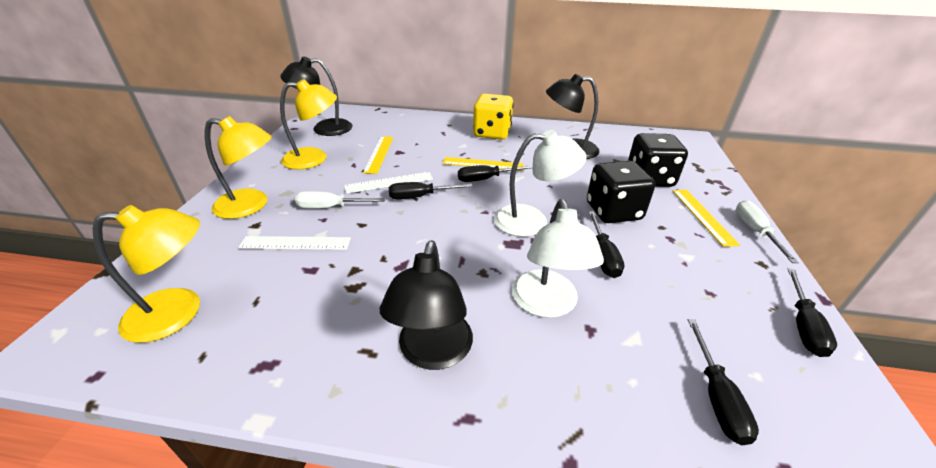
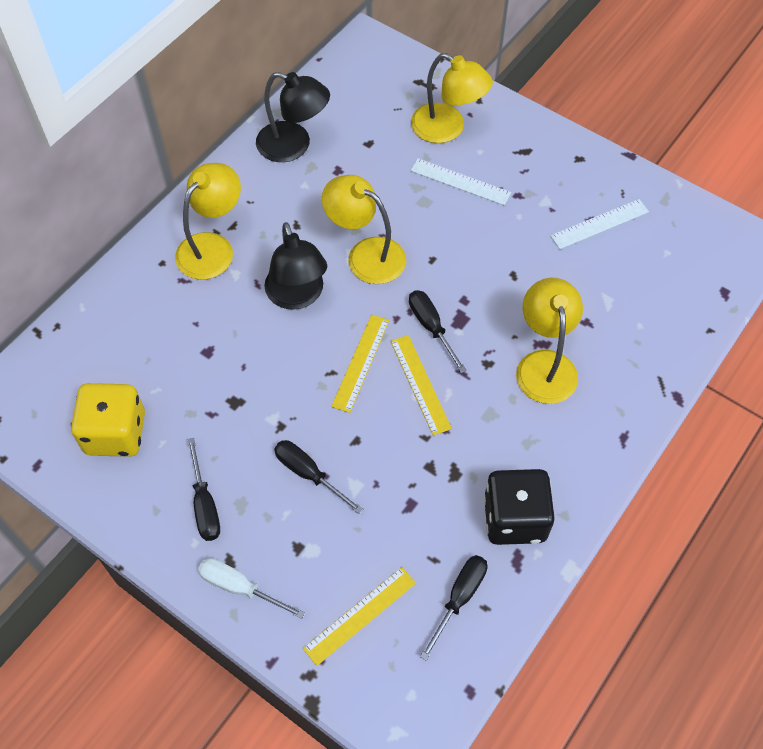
black dice: [587,161,656,223] [628,133,688,187] = 2 -> [484,469,555,545] = 1
black lamp: [280,56,353,136] [380,240,473,370] [546,74,600,159] = 3 -> [256,72,330,162] [264,222,327,310] = 2
black screwdriver: [389,182,473,199] [458,165,533,182] [589,211,624,278] [688,319,759,445] [788,268,837,357] = 5 -> [187,438,220,541] [274,440,363,514] [409,290,467,373] [420,555,487,661] = 4
white lamp: [494,130,586,237] [512,199,604,318] = 2 -> none = 0
white screwdriver: [295,191,385,208] [736,200,799,263] = 2 -> [198,558,305,619] = 1
yellow lamp: [93,205,200,343] [205,116,272,219] [280,79,337,170] = 3 -> [175,163,241,280] [322,175,406,284] [411,53,493,143] [516,278,583,404] = 4

